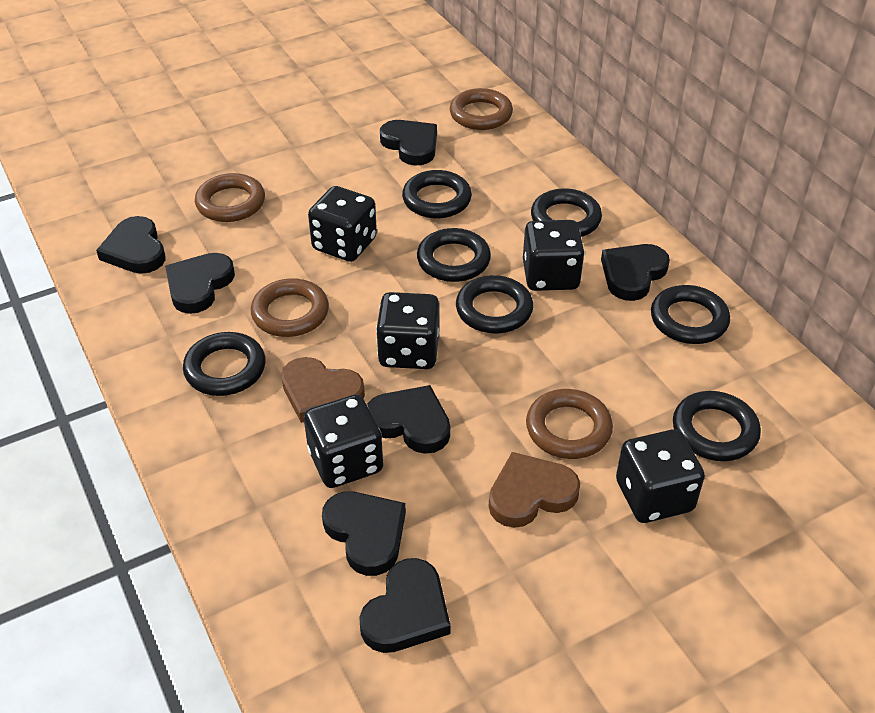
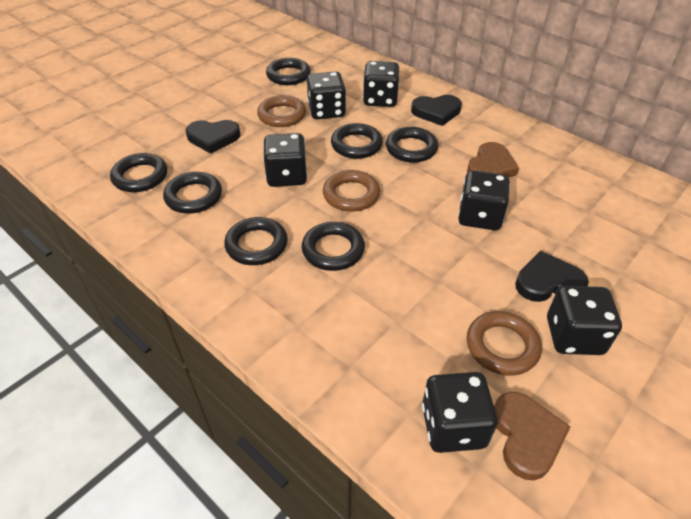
black dice: [304,395,383,488] [308,186,377,262] [376,292,439,369] [523,220,585,291] [616,429,705,523] = 5 -> [263,133,307,187] [307,72,346,119] [363,61,399,107] [422,372,498,453] [458,170,510,230] [547,286,622,355] = 6
black heart: [96,216,165,274] [165,253,235,314] [322,491,406,576] [359,558,451,653] [367,385,450,454] [380,120,437,165] [601,244,670,301] = 7 -> [186,120,241,154] [411,95,462,126] [515,251,589,302] = 3
brown ring: [195,173,265,222] [251,278,329,337] [450,88,513,130] [526,389,613,459] = 4 -> [257,95,306,127] [323,170,380,212] [467,311,542,376] = 3

